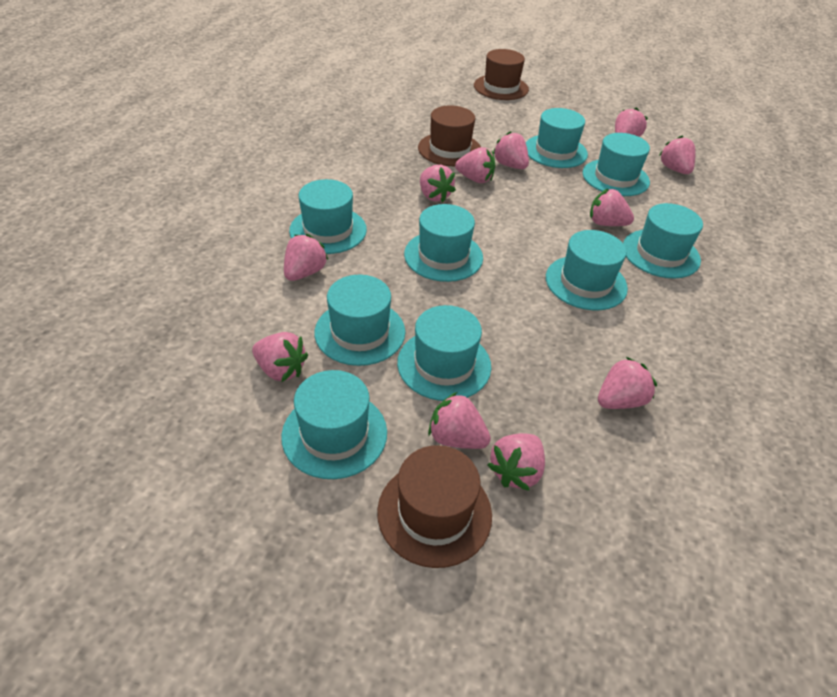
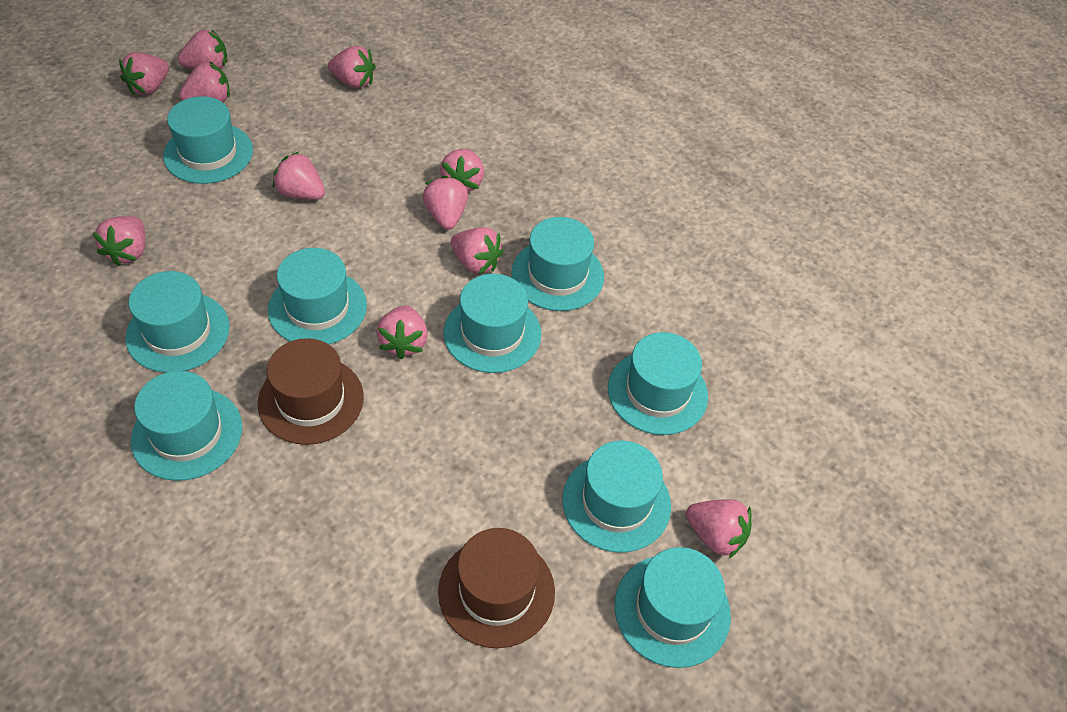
brown hat: [377,445,492,568] [418,105,481,166] [474,49,529,100] = 3 -> [258,338,364,445] [438,528,555,648] = 2

